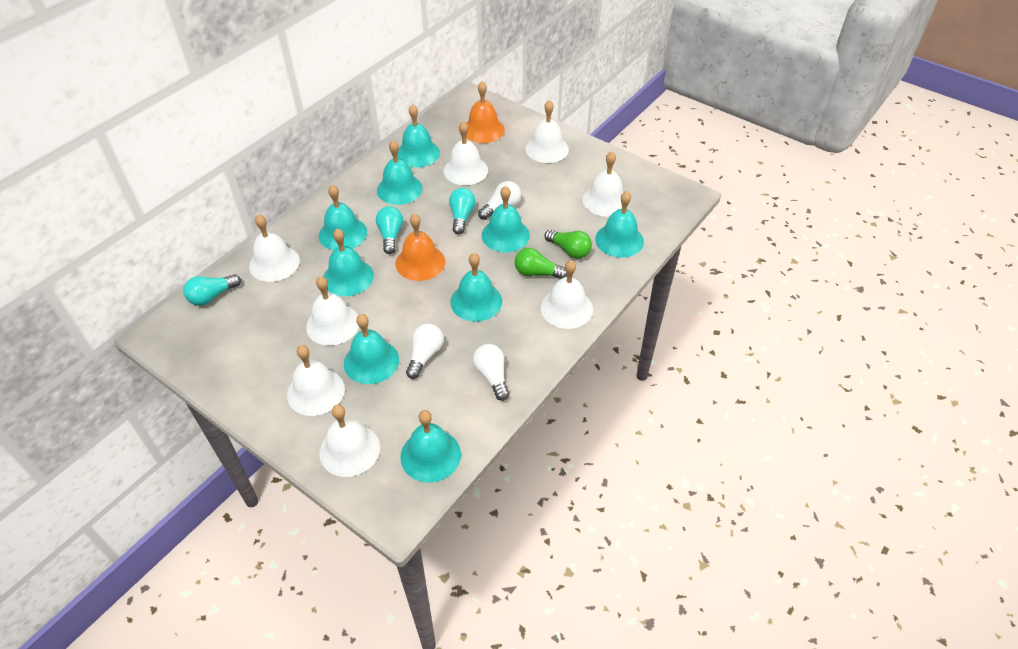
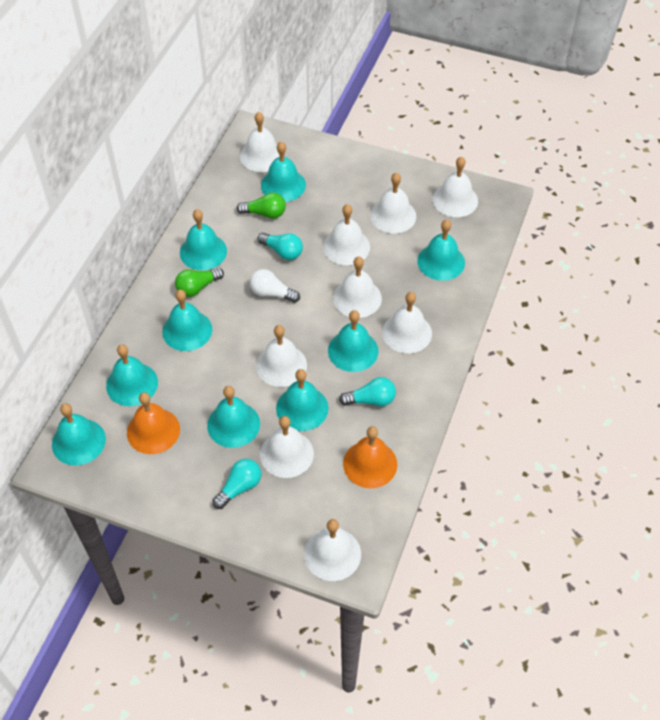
white bell: [249,214,300,282] [287,345,345,416] [306,276,359,346] [319,405,380,477] [444,121,488,185] [525,100,569,163] [541,260,593,329] [582,151,629,217] = 8 -> [240,112,280,172] [256,325,307,387] [260,416,314,478] [304,519,361,581] [323,204,370,265] [333,257,382,318] [370,173,416,233] [382,292,432,353] [433,157,478,217] = 9
white light bulb: [406,324,444,379] [473,344,509,401] [478,181,521,220] = 3 -> [250,269,300,303] = 1

